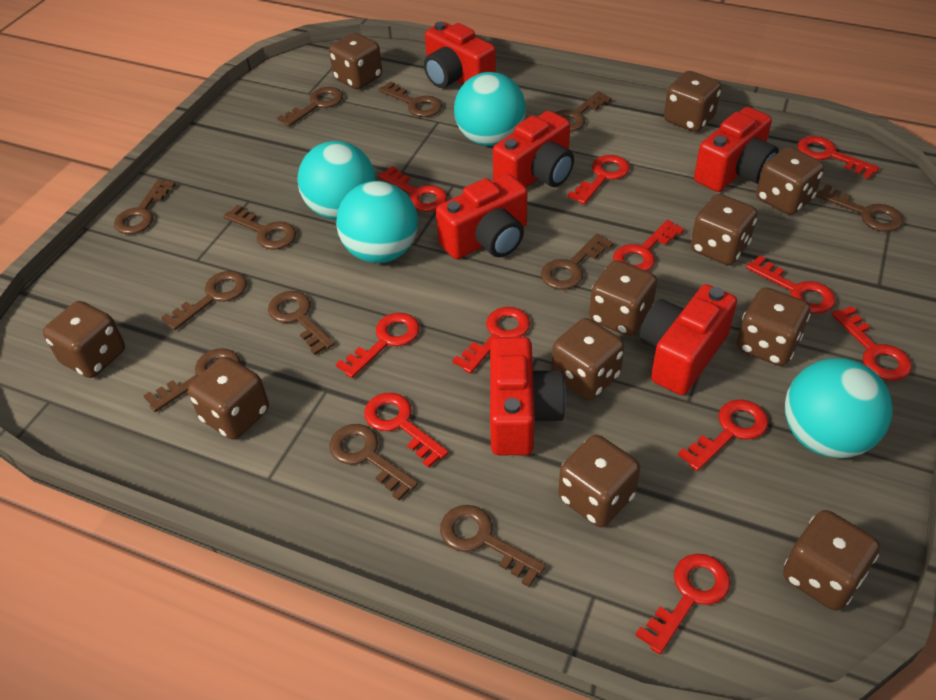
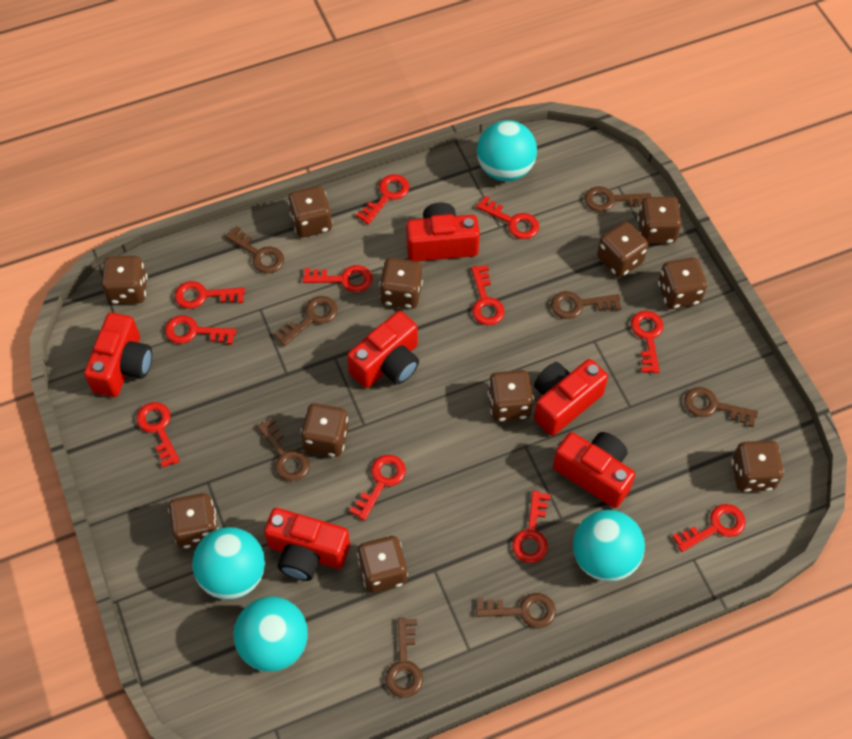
brown key: [114,179,176,234] [144,348,240,412] [161,271,247,330] [223,205,296,250] [268,291,335,355] [277,87,343,127] [329,424,418,501] [379,81,442,117] [440,505,546,587] [541,234,614,290] [555,91,612,132] [816,184,904,232] = 12 -> [225,226,284,273] [257,417,310,482] [274,296,338,346] [385,617,423,698] [476,593,556,628] [551,291,621,319] [584,186,651,212] [684,387,758,427] = 8

